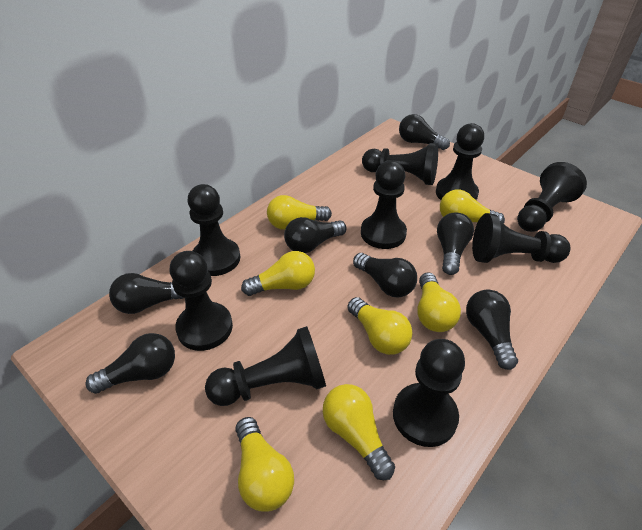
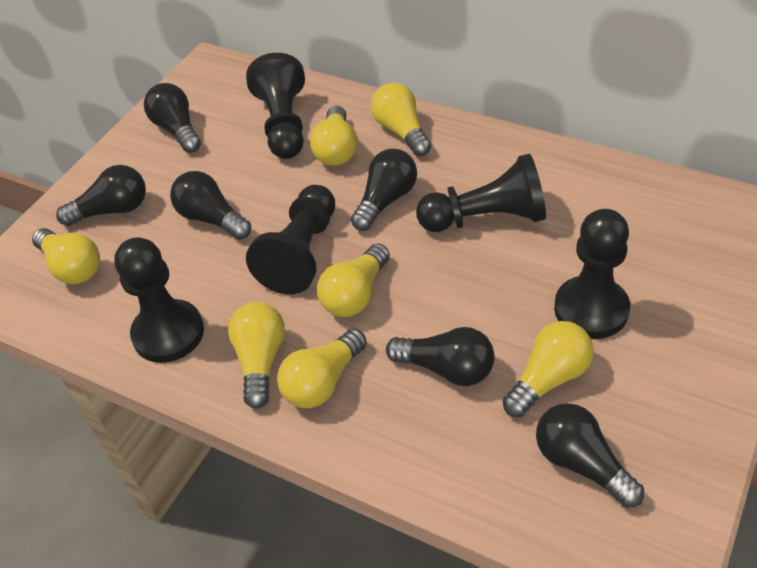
black light bulb: [86,333,175,394] [109,273,185,314] [284,217,347,253] [353,253,417,297] [399,114,450,150] [437,213,474,275] [466,289,518,370] = 7 -> [56,165,146,226] [144,83,201,153] [170,171,251,240] [351,149,417,231] [386,327,495,386] [536,403,644,508] = 6
black pawn: [170,251,233,351] [188,184,240,276] [205,326,326,406] [361,161,407,249] [362,143,438,185] [393,339,465,447] [436,123,484,200] [472,213,570,263] [517,162,587,232] = 9 -> [114,237,204,363] [246,53,305,159] [246,185,335,294] [416,154,546,232] [554,209,630,339] = 5

